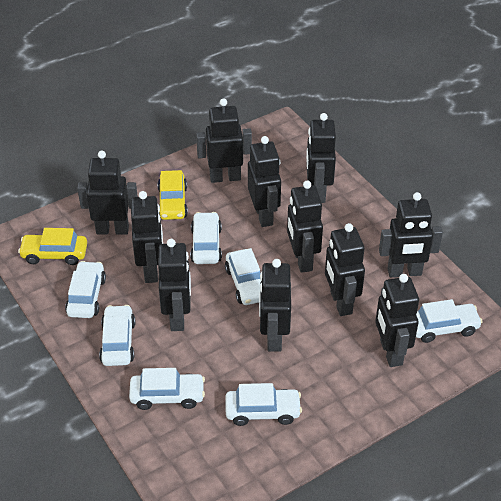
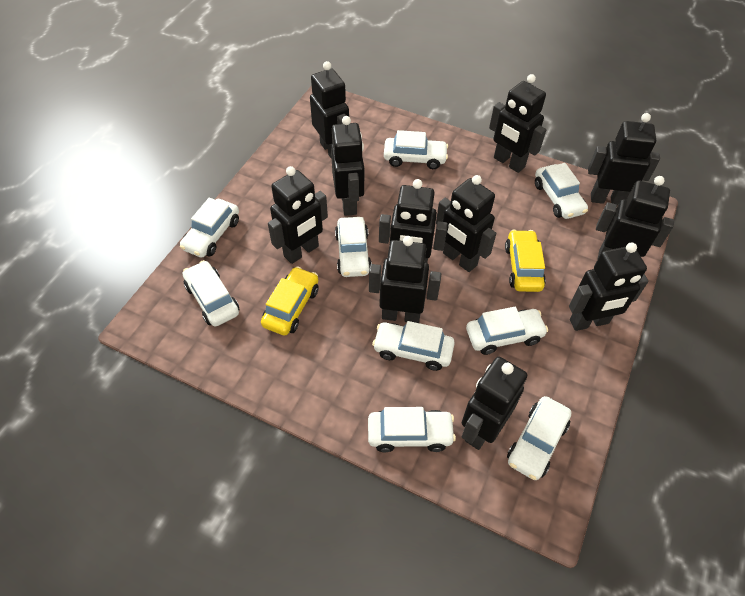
white car: [65,261,106,318] [99,305,135,366] [129,368,205,410] [190,212,222,264] [225,248,261,305] [225,383,302,426] [416,299,483,343] = 7 -> [180,197,239,257] [183,260,239,327] [335,217,372,277] [368,407,456,453] [372,321,455,371] [384,130,448,169] [466,307,548,355] [507,396,571,480] [535,163,588,219] = 9

